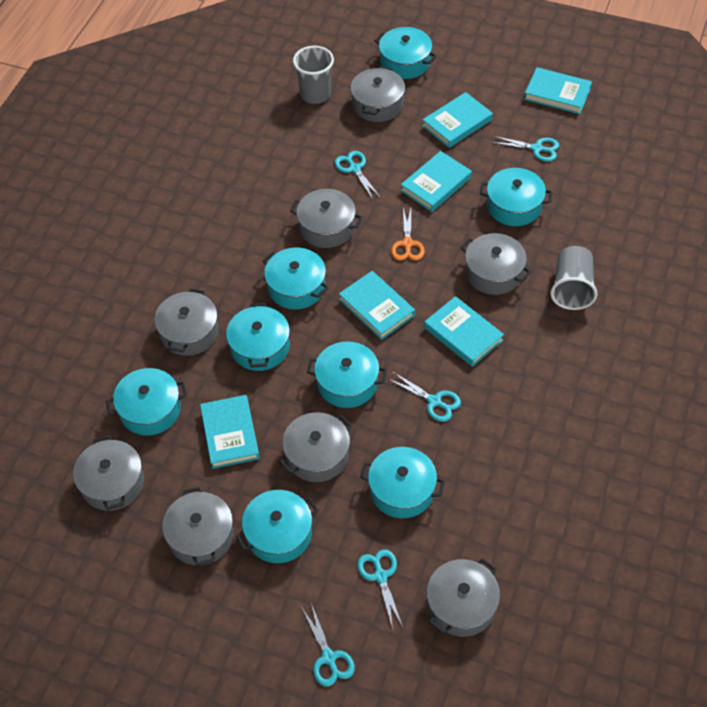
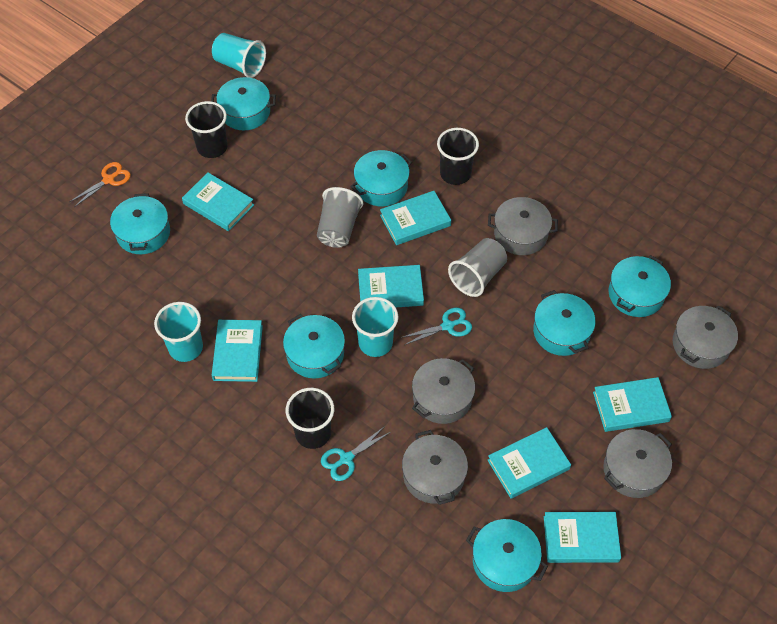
black cup: none = 0 -> [185,101,228,158] [286,388,334,449] [437,128,479,185] = 3
grey pot: [73,435,144,511] [154,288,219,356] [162,487,234,566] [279,412,353,482] [290,189,362,248] [350,66,405,122] [427,558,500,637] [461,233,531,295] = 8 -> [402,430,468,505] [412,358,475,424] [488,197,558,255] [603,429,672,498] [673,305,738,369] = 5
turquoise book: [200,395,260,469] [339,271,415,340] [401,151,472,212] [423,92,493,148] [424,296,504,367] [524,67,592,114] = 6 -> [182,172,254,231] [212,320,263,382] [358,265,424,307] [380,191,451,245] [487,427,571,498] [544,512,621,563] [593,377,672,432] = 7
turquoise cup: none = 0 -> [154,302,203,362] [212,33,266,78] [352,297,398,357] = 3
turquoise pot: [106,368,187,435] [226,303,290,371] [236,490,319,563] [263,248,329,309] [307,341,387,408] [360,447,445,518] [375,27,437,79] [480,168,552,226] = 8 -> [110,193,170,254] [211,77,276,131] [283,314,345,378] [350,150,412,206] [466,519,548,592] [533,290,596,356] [609,255,671,317] = 7
turquoise scissors: [302,603,355,687] [335,151,381,199] [357,549,403,629] [388,372,461,422] [491,136,560,162] = 5 -> [321,426,391,481] [401,308,472,345] = 2

